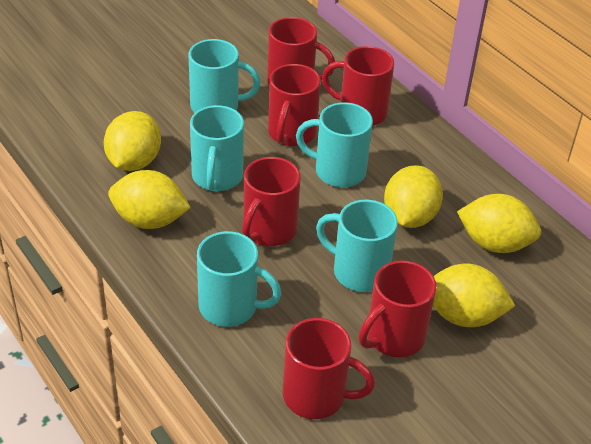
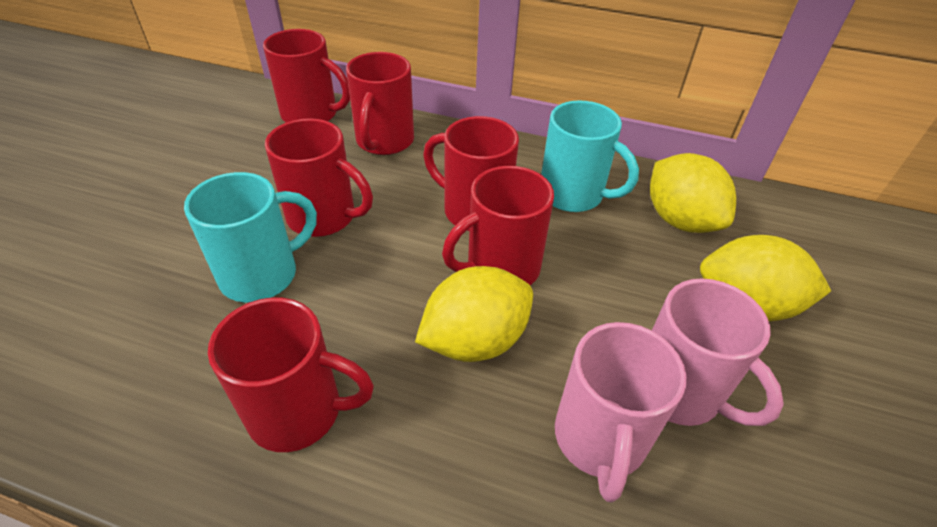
pink mug: none = 0 -> [555,322,686,503] [652,278,784,426] = 2
turquoise mug: [189,39,261,113] [190,105,244,191] [197,231,282,327] [296,102,373,187] [316,200,398,292] = 5 -> [184,172,317,302] [541,101,639,212] = 2
yellow lemon: [104,111,161,171] [108,170,191,229] [384,165,443,228] [433,264,515,327] [457,194,541,253] = 5 -> [415,266,533,362] [650,153,736,233] [700,235,831,321] = 3

